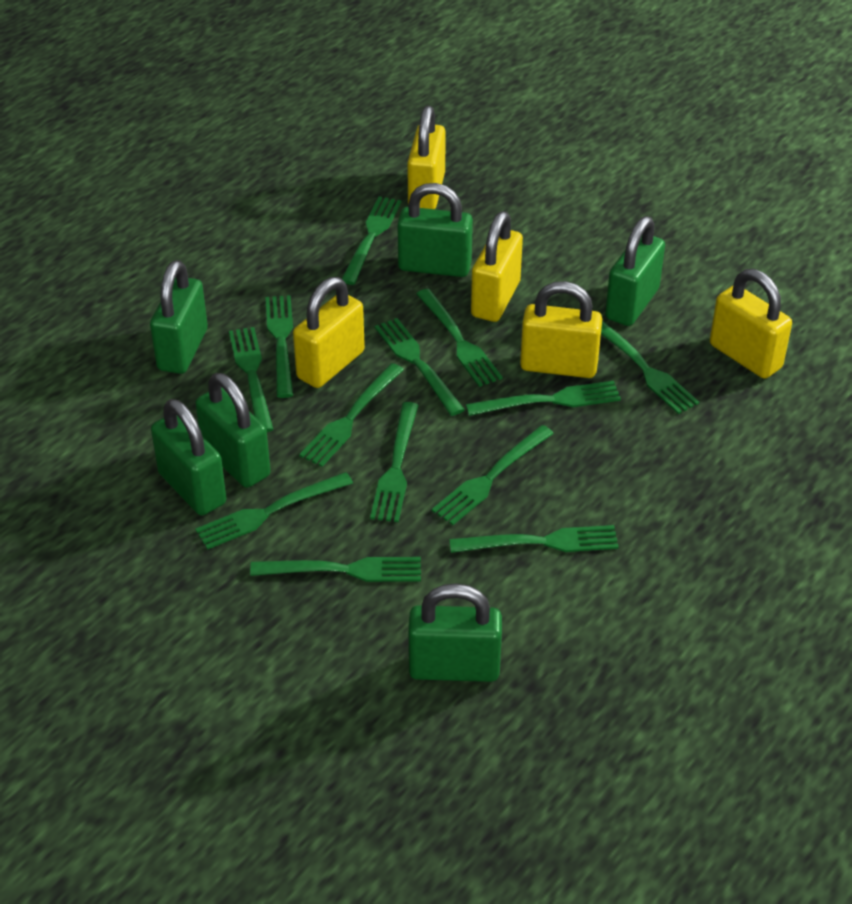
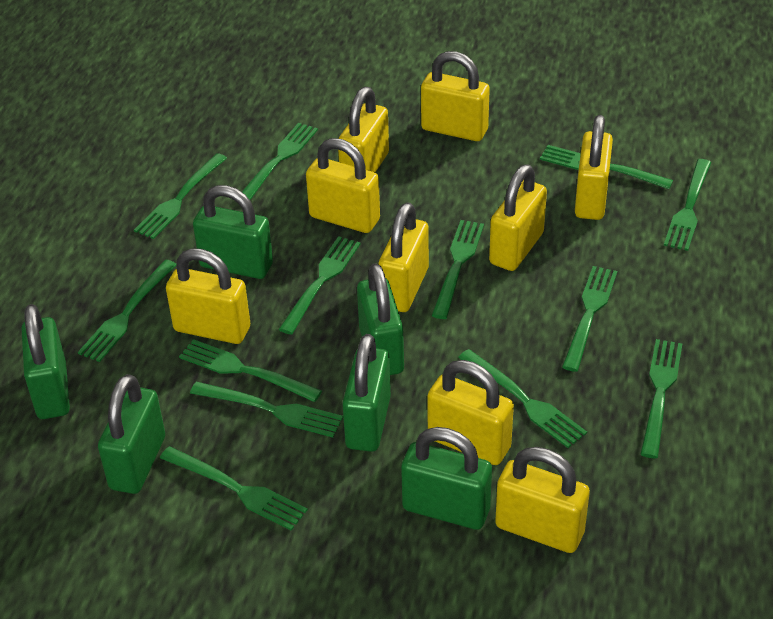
yellow padlock: [293,277,365,388] [407,106,446,209] [471,211,523,322] [520,281,602,378] [710,269,792,379] = 5 -> [166,248,250,344] [306,138,380,233] [338,87,389,173] [378,202,429,312] [421,51,490,141] [427,360,514,465] [489,164,547,271] [495,447,590,553] [575,115,613,220] = 9

